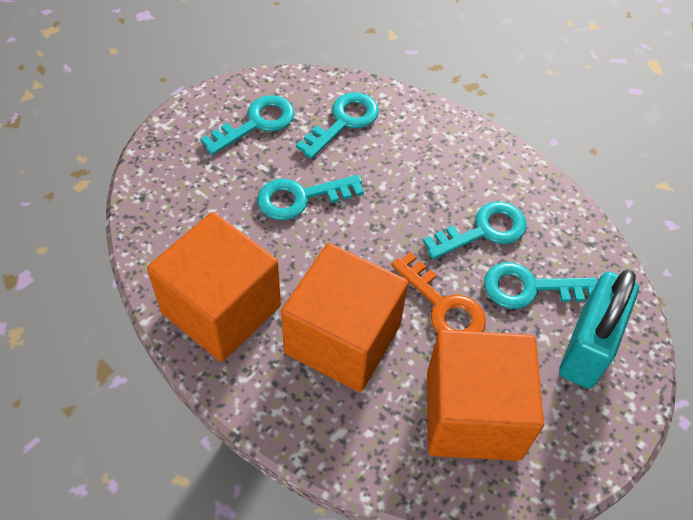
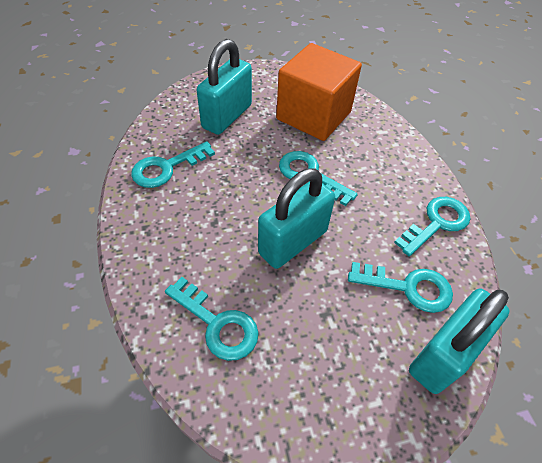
orange cube: [147,212,281,362] [281,243,408,392] [427,330,544,461] = 3 -> [276,43,362,141] = 1
orange key: [391,252,486,333] = 1 -> none = 0
turquoise padlock: [559,270,639,388] = 1 -> [197,39,252,135] [258,168,335,269] [409,288,510,394] = 3

